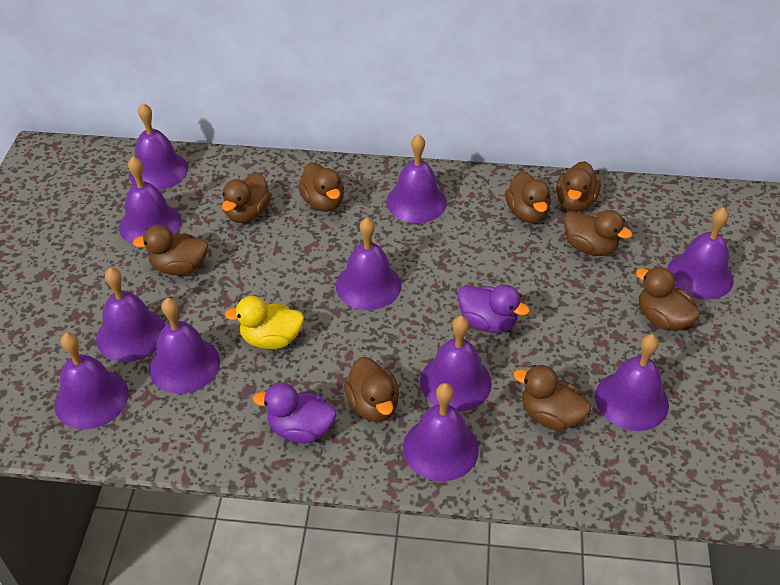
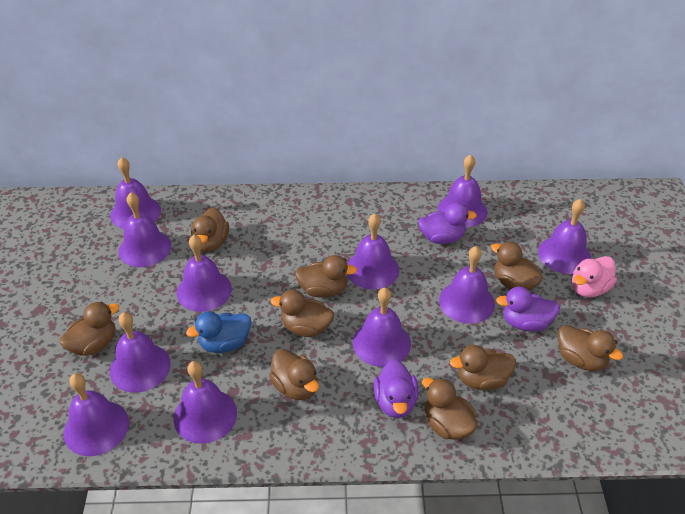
blue duck: none = 0 -> [186,311,251,353] = 1
pink duck: none = 0 -> [572,256,617,297] = 1
purple duck: [253,383,337,443] [457,285,530,333] = 2 -> [374,359,419,418] [418,202,477,244] [496,287,560,332] = 3
yellow duck: [224,296,304,349] = 1 -> none = 0

